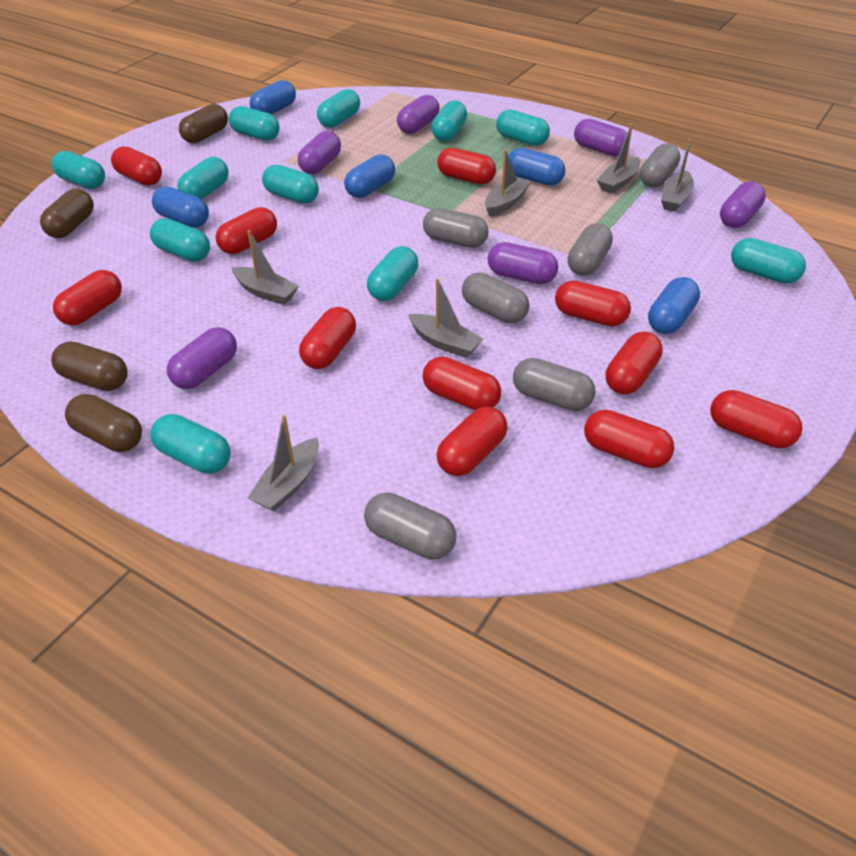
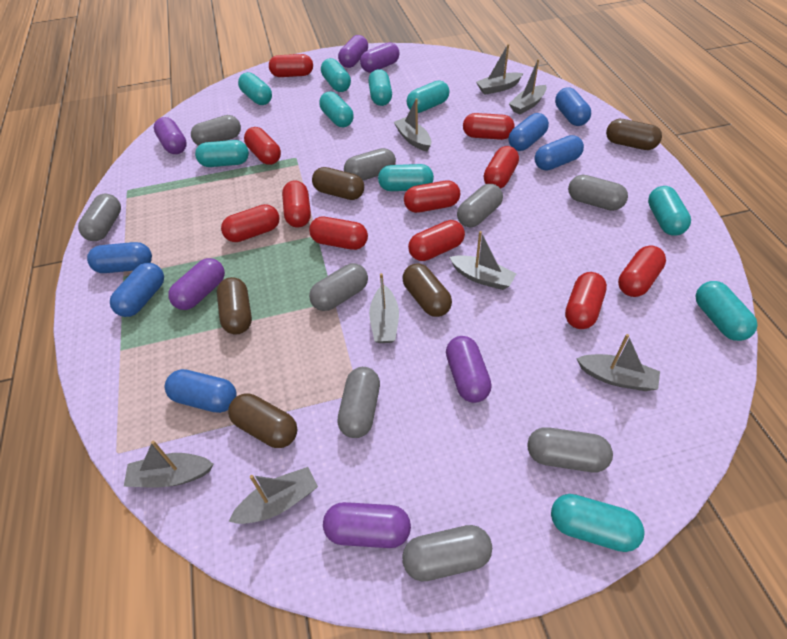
blue capsule: [152,186,209,227] [250,80,296,114] [344,154,395,198] [508,148,565,186] [648,277,700,334] = 5 -> [87,242,152,273] [110,263,164,317] [165,369,237,413] [508,113,549,151] [535,135,584,171] [555,88,591,126] = 6
brown capsule: [40,189,94,238] [51,341,128,391] [65,394,142,452] [179,104,228,143] = 4 -> [217,277,252,335] [228,393,297,448] [312,167,364,200] [402,263,452,317] [606,119,662,150] = 5
grey boat: [232,230,299,305] [248,415,319,512] [408,279,483,358] [485,149,531,217] [597,124,640,193] [661,139,694,212] = 6 -> [124,440,213,487] [228,467,318,524] [369,273,399,343] [394,98,431,152] [449,231,517,290] [476,44,523,95] [509,59,547,114] [576,334,660,391] = 8
grey capsule: [364,493,456,559] [423,208,489,248] [462,272,530,323] [513,358,596,411] [568,223,613,276] [640,143,680,188] = 6 -> [78,194,121,241] [191,115,241,146] [309,263,368,311] [337,367,380,438] [344,148,396,180] [402,525,492,581] [457,184,503,227] [528,427,613,472] [568,175,628,211] = 9
turquoise capsule: [52,151,105,189] [150,218,210,262] [150,414,231,474] [177,157,229,199] [229,106,280,141] [262,165,319,204] [317,89,360,128] [367,246,418,301] [431,100,467,141] [496,110,550,146] [731,238,806,284] = 11 -> [195,140,249,167] [238,72,272,105] [319,91,354,127] [321,58,351,92] [368,69,392,106] [378,164,434,191] [407,80,449,113] [551,494,645,552] [648,186,691,236] [695,281,758,341] = 10

